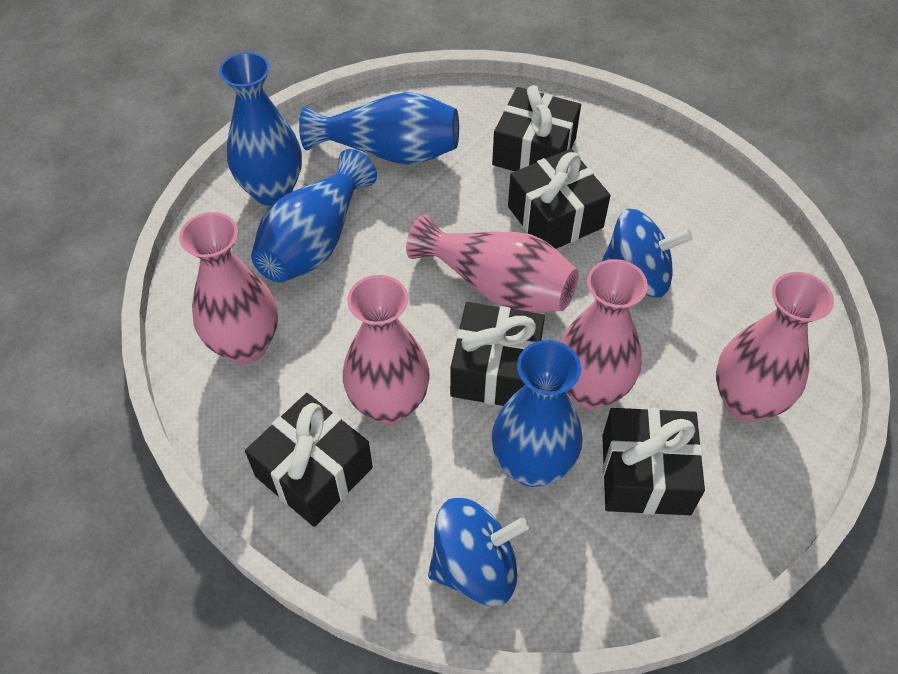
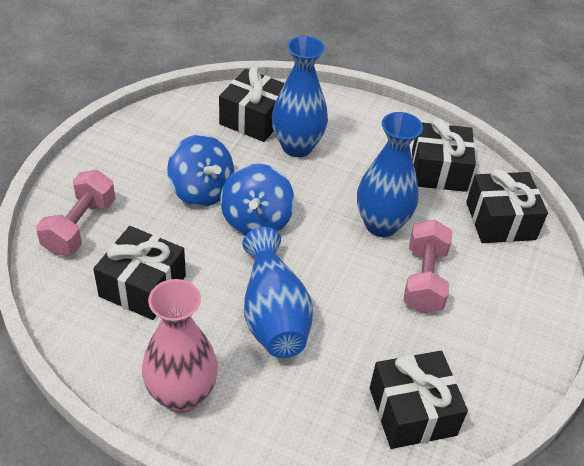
blue vase: [219,52,302,206] [251,149,377,283] [299,92,459,165] [492,340,583,487] = 4 -> [243,227,313,358] [272,36,328,157] [357,112,423,237] = 3
pink dumbbell: none = 0 -> [36,170,116,256] [403,220,452,313] = 2
pink vase: [179,212,278,364] [343,275,430,425] [406,214,579,313] [559,259,648,410] [716,272,834,422] = 5 -> [142,279,218,413] = 1

